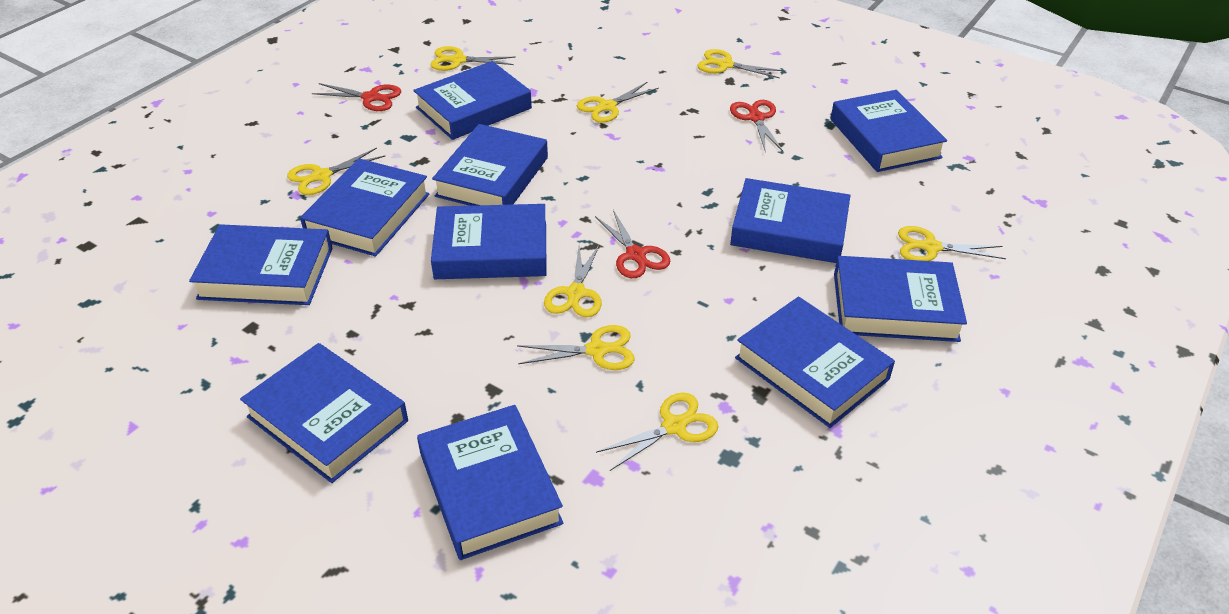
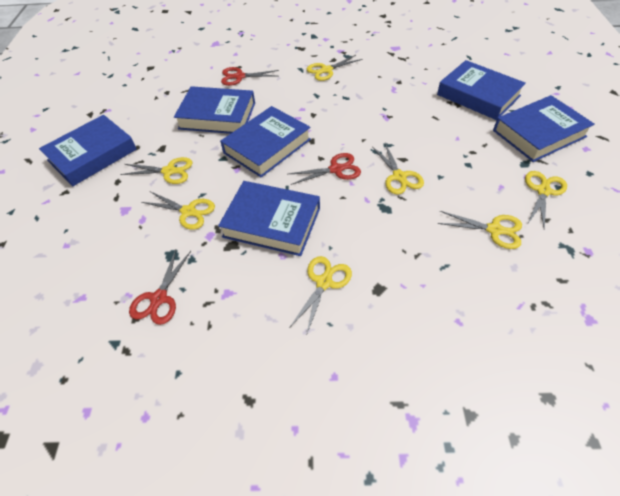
blue book: [189,224,333,305] [240,343,408,483] [300,158,430,257] [413,61,532,140] [417,405,563,560] [431,204,547,279] [432,124,548,206] [730,178,850,263] [735,297,895,428] [831,90,947,172] [834,256,967,342] = 11 -> [39,115,137,186] [174,86,255,134] [218,181,320,256] [220,106,311,177] [437,60,526,120] [493,95,595,162] = 6
yellow scissors: [287,148,385,195] [430,46,516,71] [517,325,635,370] [544,244,602,317] [577,82,659,123] [596,393,718,471] [697,49,783,79] [898,226,1006,261] = 8 -> [120,157,193,184] [141,191,215,230] [289,256,352,336] [307,55,363,81] [373,143,424,194] [437,211,522,249] [525,171,567,230] = 7

